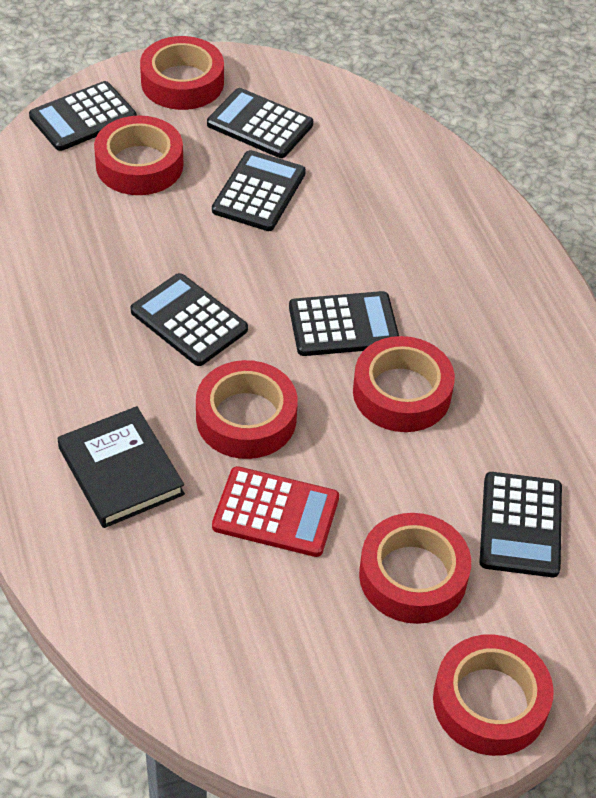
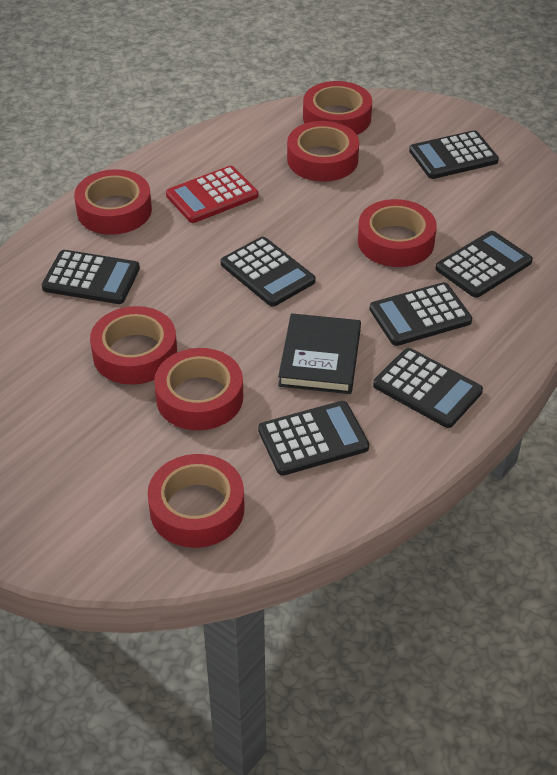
black calculator: [29,81,137,151] [131,273,248,366] [207,88,313,158] [212,150,306,231] [289,291,399,356] [480,472,562,577] = 6 -> [42,250,140,304] [221,237,316,307] [258,401,369,476] [369,282,472,346] [373,348,483,428] [409,130,499,179] [436,231,533,298] = 7
red tape: [94,116,183,195] [140,36,224,110] [196,360,298,459] [353,336,455,432] [359,513,471,624] [433,634,554,756] = 6 -> [74,169,152,235] [90,306,177,385] [147,454,245,548] [154,348,243,430] [287,121,359,182] [303,81,372,135] [358,199,437,267] = 7

